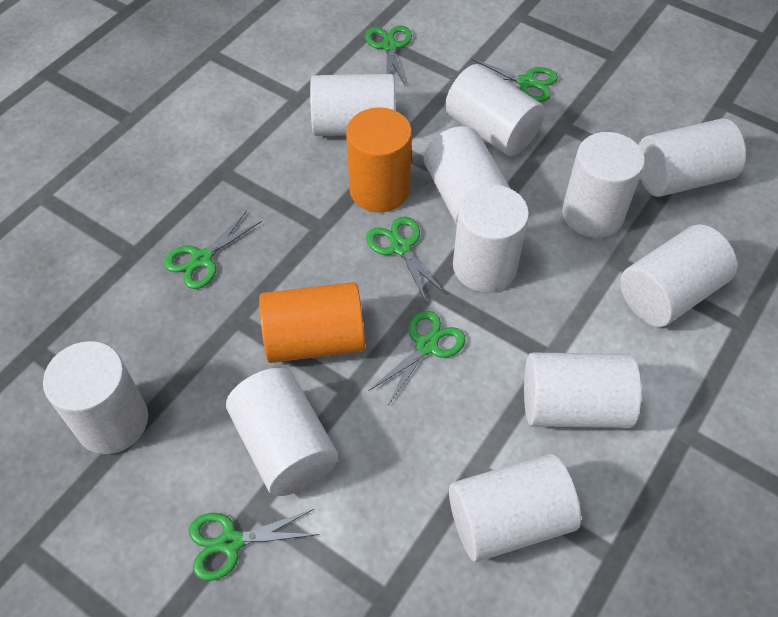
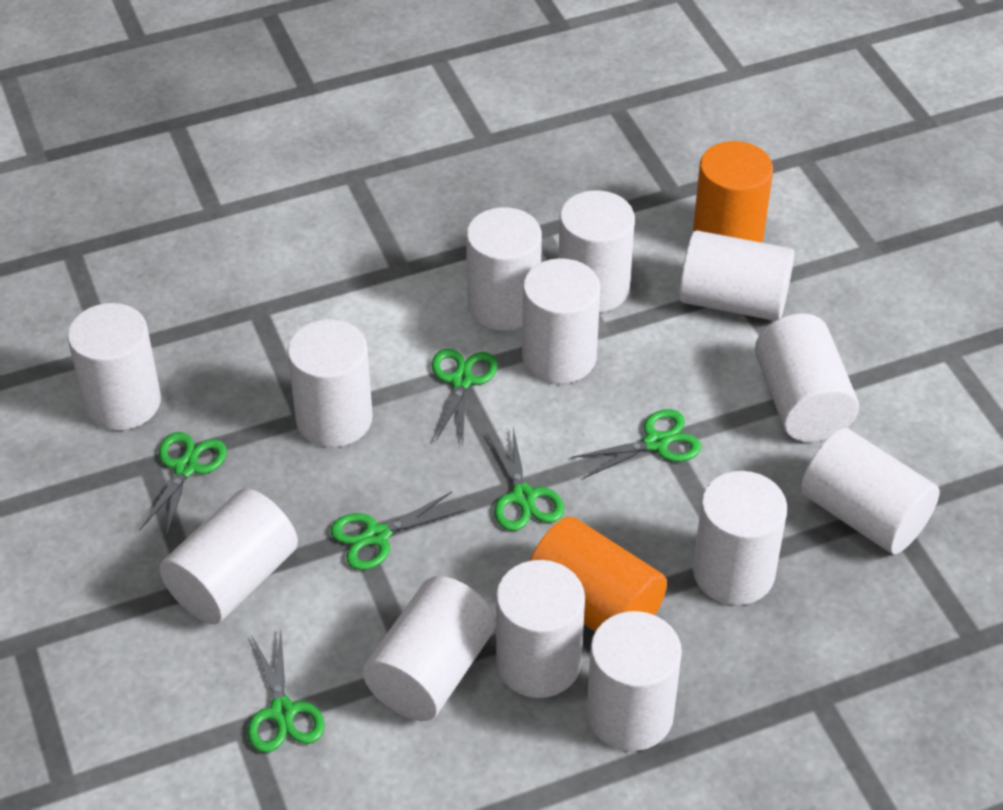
white cylinder: [43,341,148,454] [226,368,338,496] [310,74,395,136] [424,126,511,225] [445,64,545,156] [449,454,581,562] [453,185,529,292] [524,353,641,428] [562,132,645,238] [620,224,737,327] [639,118,746,197] = 11 -> [67,303,161,430] [160,489,298,624] [287,319,373,447] [363,576,496,721] [466,207,542,330] [496,560,585,698] [522,258,601,384] [558,190,635,313] [587,611,682,751] [679,230,795,321] [693,471,787,605] [755,314,859,442] [801,428,940,554] = 13

